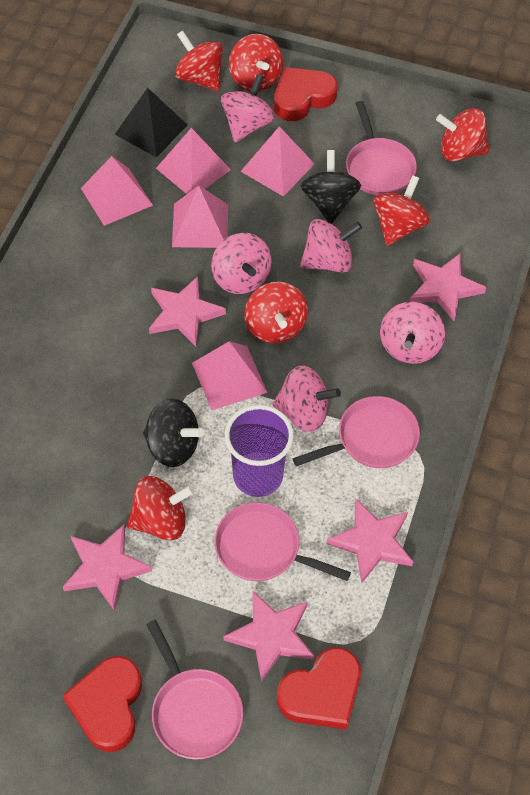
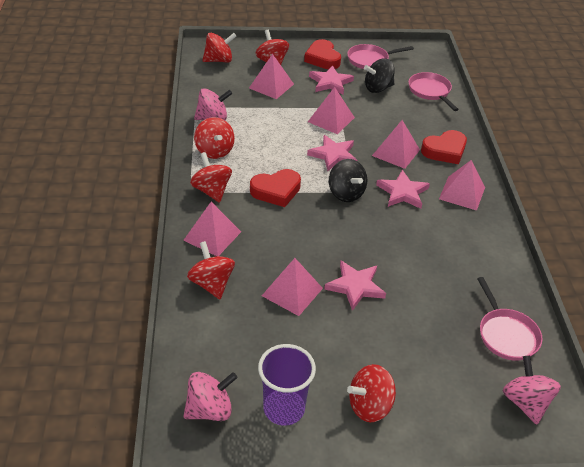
black pyramid: [114,88,187,157] = 1 -> none = 0
pink pan: [146,620,243,759] [214,503,351,581] [292,396,420,468] [346,101,417,195] = 4 -> [347,44,414,69] [408,72,459,111] [477,277,543,361] = 3
pink pyramid: [81,156,153,226] [156,128,231,194] [172,186,228,248] [192,341,268,410] [241,126,315,197] = 5 -> [183,202,241,256] [249,54,294,99] [262,258,323,316] [308,87,355,134] [372,120,420,169] [439,160,485,211] = 6
pink spinning top: [211,233,272,294] [221,74,275,143] [272,365,341,432] [300,219,362,273] [380,302,445,364] = 5 -> [183,372,237,421] [194,88,232,120] [503,356,561,425] = 3
pink star: [63,524,152,611] [149,276,226,347] [224,591,314,682] [326,499,413,583] [409,253,487,321] = 5 -> [307,135,357,171] [309,65,354,94] [324,261,386,311] [376,170,430,209] = 4

